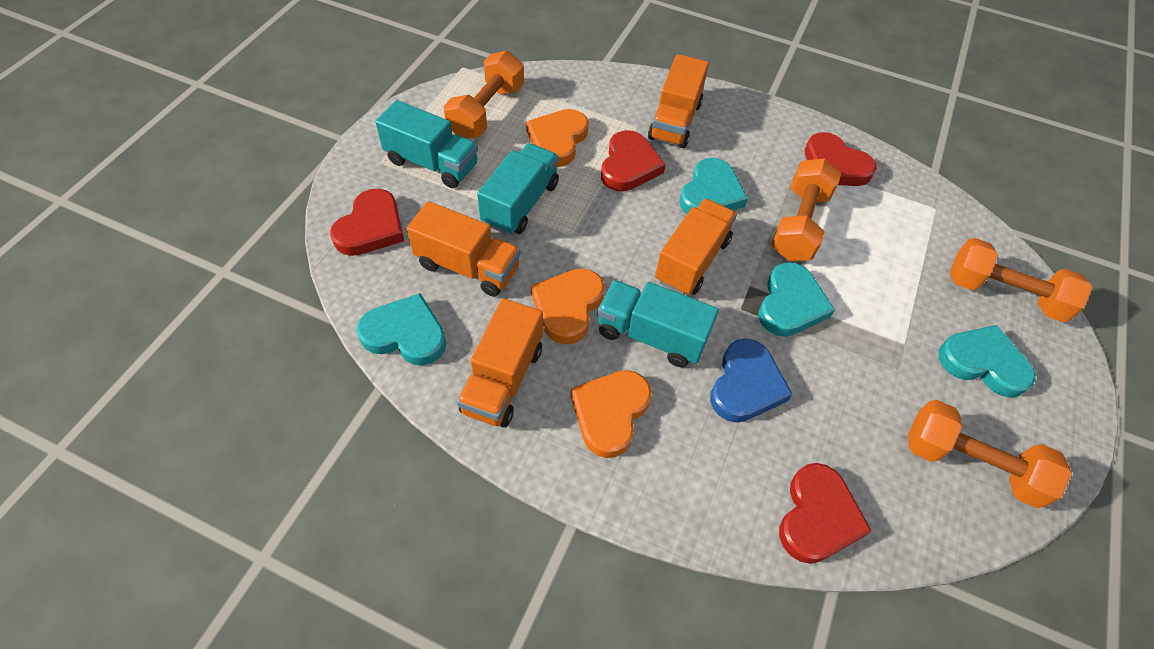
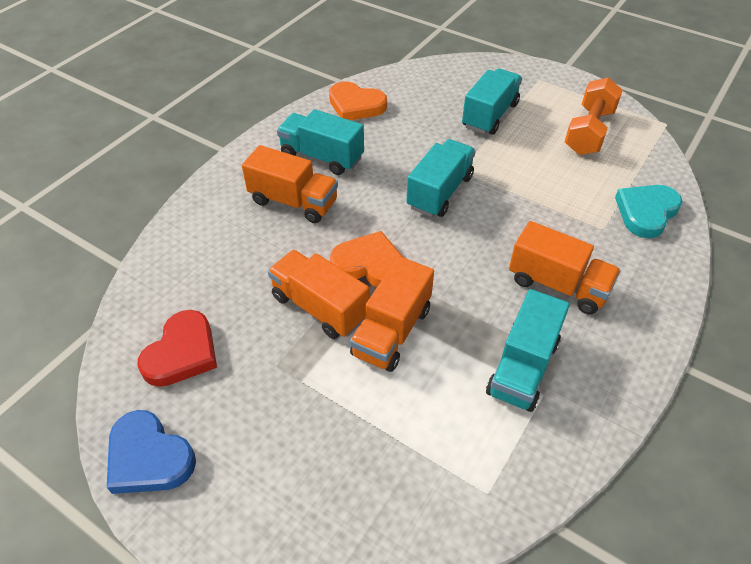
orange dumbbell: [444,51,524,139] [771,158,841,261] [908,400,1072,508] [950,238,1093,323] = 4 -> [565,77,623,155] = 1
orange heart: [526,109,589,167] [531,268,605,344] [570,370,652,458] = 3 -> [329,81,387,120] [330,231,404,287] = 2
red heart: [330,189,404,256] [601,130,666,191] [779,463,872,564] [805,132,877,186] = 4 -> [137,310,217,387] = 1
turquoise heart: [357,293,446,365] [679,158,748,214] [758,262,835,337] [938,325,1036,398] = 4 -> [615,185,682,238] = 1
turquoise truck: [375,100,478,188] [477,143,559,235] [597,280,719,367] = 3 -> [277,109,364,175] [406,139,476,217] [462,68,522,135] [486,289,570,412] = 4

